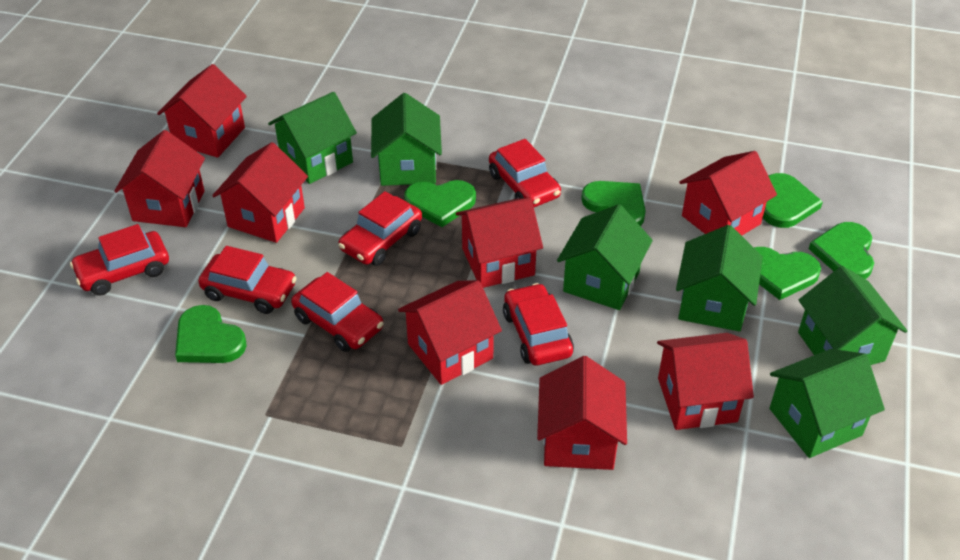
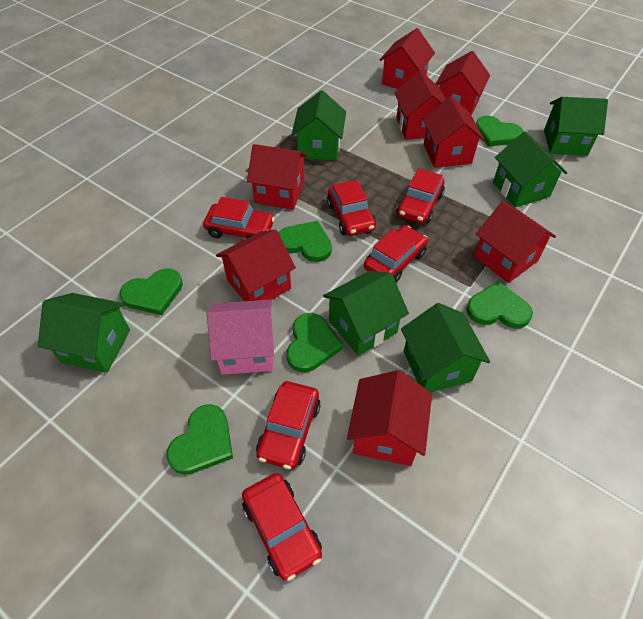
pink house: none = 0 -> [207,299,274,375] = 1

